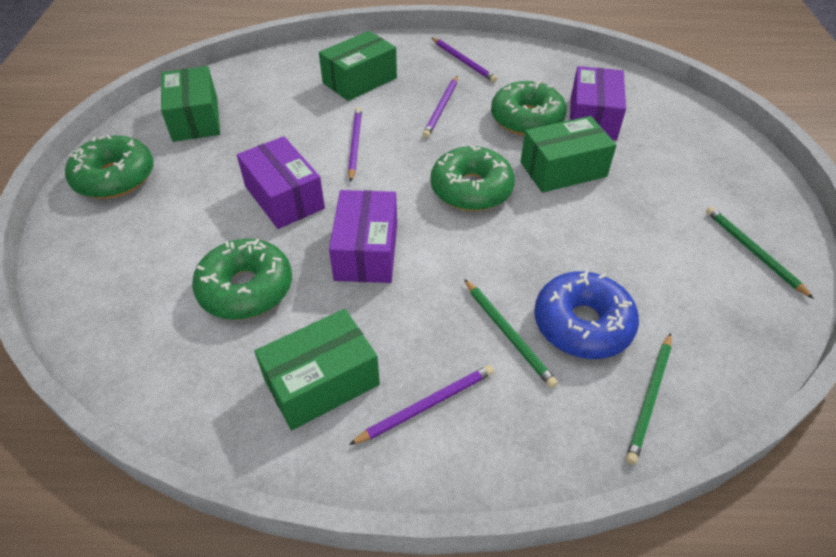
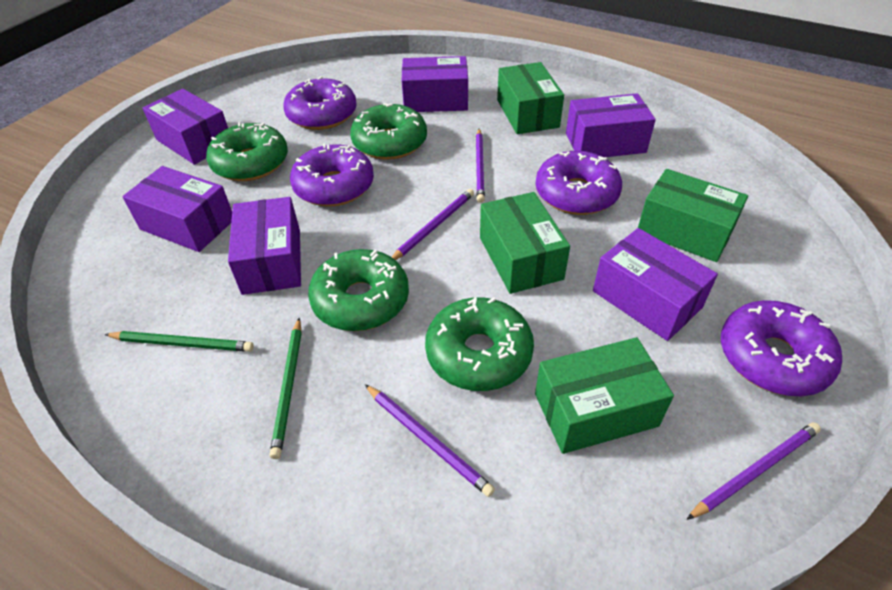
blue donut: [534,271,639,359] = 1 -> none = 0
green pencil: [464,279,558,388] [626,333,671,465] [706,207,814,299] = 3 -> [104,331,254,352] [270,318,302,459] = 2
purple box: [237,136,325,229] [329,190,397,283] [570,66,626,140] = 3 -> [122,166,232,252] [143,89,228,165] [228,197,301,295] [402,56,468,112] [566,93,656,157] [593,228,718,341] = 6
purple donut: none = 0 -> [283,76,357,130] [290,144,374,207] [536,151,622,215] [721,300,842,396] = 4

